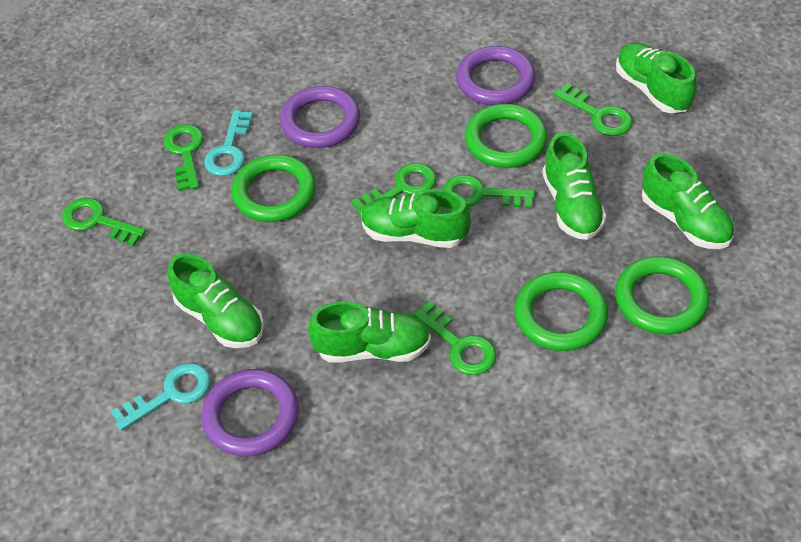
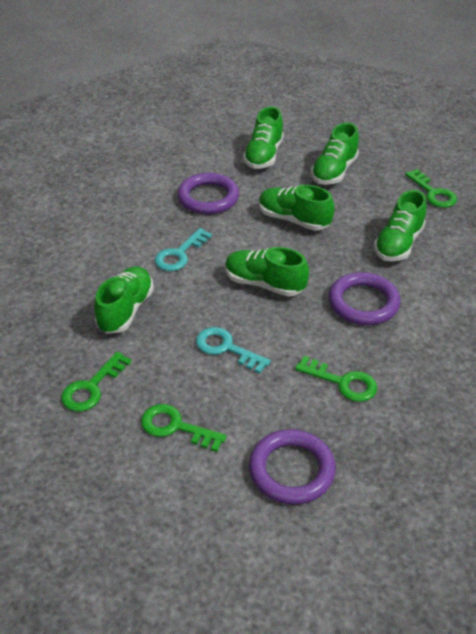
green key: [62,198,146,246] [163,124,204,191] [351,163,436,216] [413,301,497,375] [443,175,535,208] [554,83,633,136] = 6 -> [61,352,132,412] [141,404,226,452] [295,356,377,402] [405,169,457,208] = 4
green ring: [231,154,316,222] [464,104,547,168] [514,272,608,351] [615,256,709,335] = 4 -> none = 0

